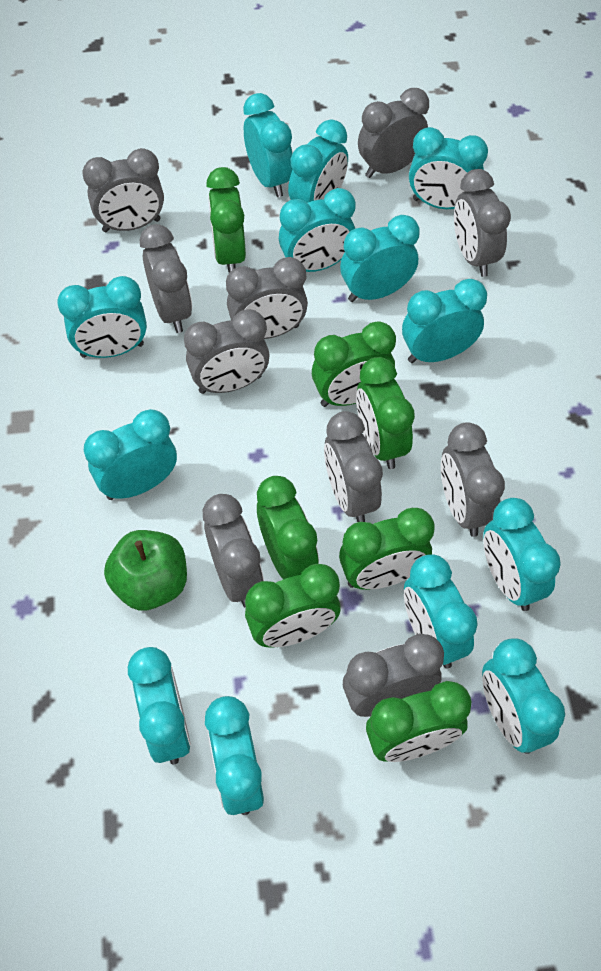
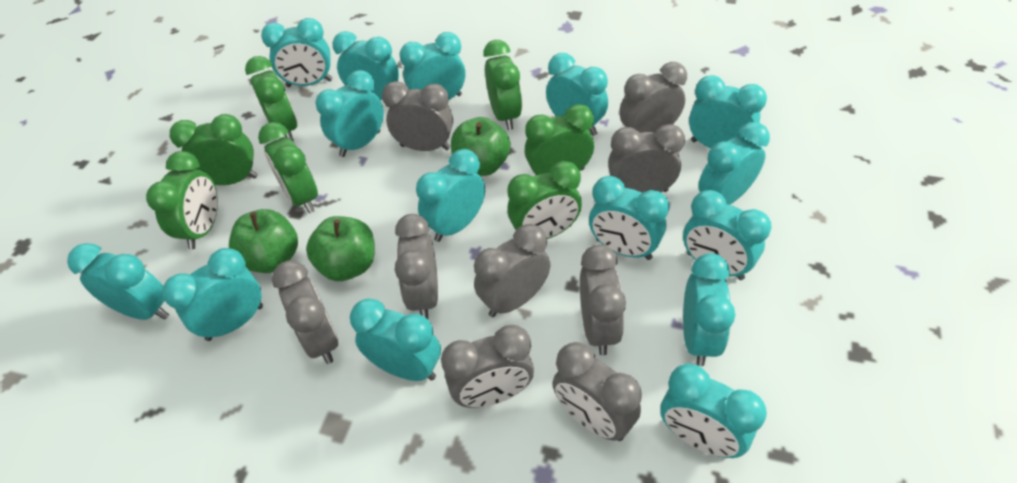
green apple: [104,530,187,611] = 1 -> [229,209,298,273] [306,216,375,281] [451,117,511,176] = 3
grey clock: [83,148,164,232] [140,224,192,333] [184,309,270,394] [203,494,264,608] [226,257,308,339] [324,411,383,522] [343,634,444,717] [358,88,429,178] [441,422,505,537] [454,169,511,277] = 10 -> [272,261,338,364] [382,81,453,151] [395,214,438,319] [441,325,534,408] [474,224,550,317] [552,342,642,441] [580,244,626,355] [608,124,685,193] [620,62,687,133] = 9
turquoise clock: [57,276,147,358] [84,409,177,500] [128,647,191,764] [205,696,264,815] [243,93,293,197] [279,188,356,272] [288,119,348,203] [340,215,419,302] [402,279,487,363] [404,554,478,668] [409,127,488,209] [482,638,565,754] [483,498,561,611] = 13 -> [67,243,169,320] [162,248,263,341] [261,18,332,87] [316,70,384,157] [333,31,399,100] [350,298,441,381] [399,32,466,100] [416,149,485,242] [546,53,608,136] [589,176,669,260] [660,364,767,458] [683,190,771,280] [683,253,735,366] [689,75,767,148] [698,122,770,205] = 15

